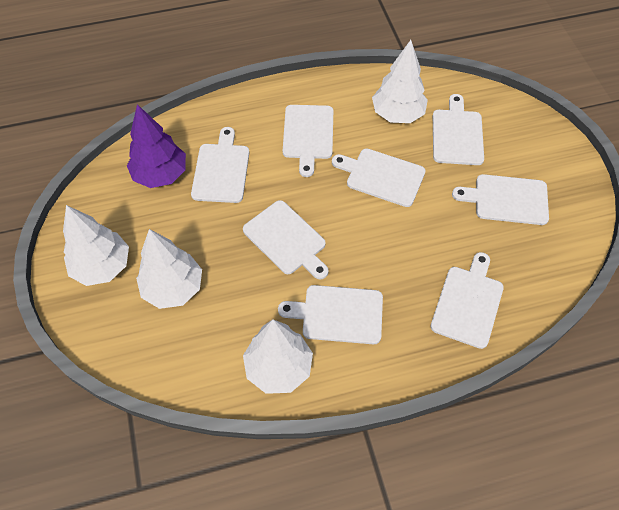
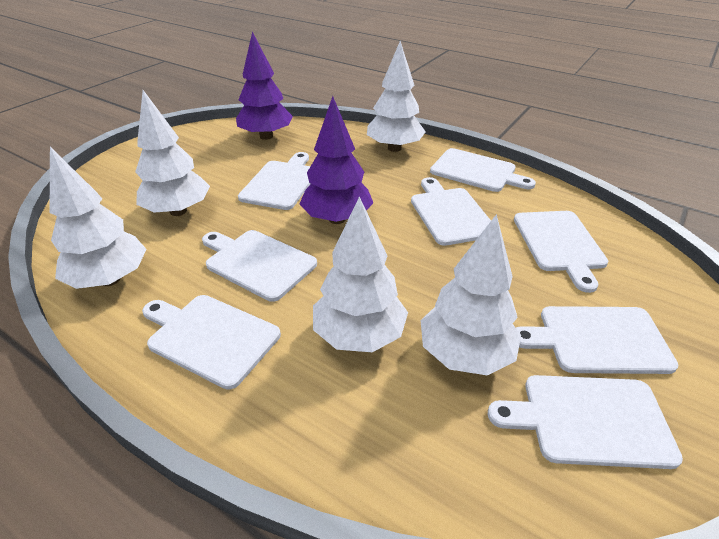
purple tree: [127,104,186,188] = 1 -> [236,32,293,140] [300,96,373,224] = 2
white tree: [63,205,129,286] [136,229,202,309] [243,319,313,394] [372,40,428,123] = 4 -> [50,147,147,289] [135,90,210,216] [313,196,408,352] [367,41,426,152] [420,214,521,376] = 5

